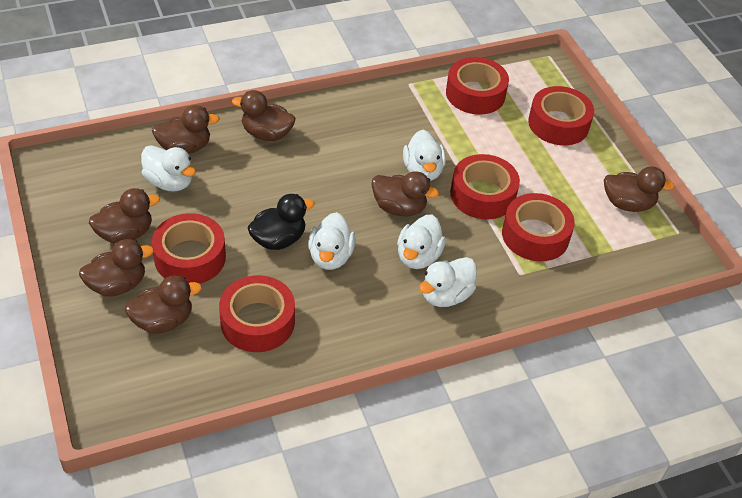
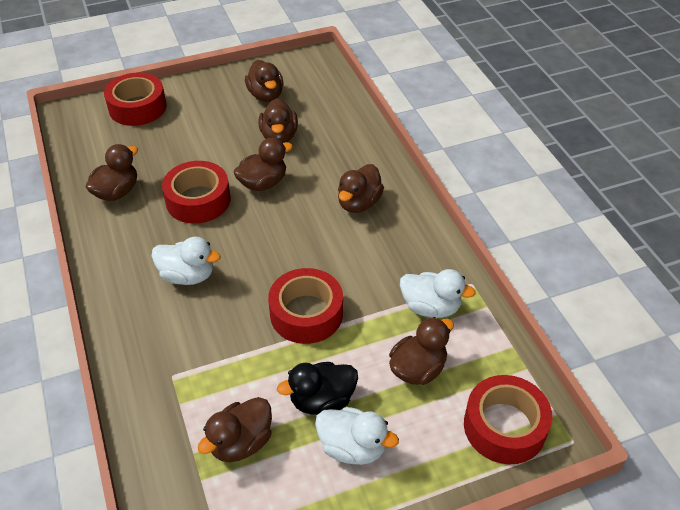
red tape: [152,213,226,284] [219,275,295,352] [446,57,509,115] [450,154,520,220] [502,193,575,261] [528,86,594,145] = 6 -> [104,73,166,126] [162,161,231,224] [268,268,343,344] [464,375,552,464] = 4
white duck: [141,145,196,192] [308,212,356,270] [397,215,446,269] [403,130,446,181] [419,257,477,307] = 5 -> [151,237,221,285] [315,407,399,465] [400,269,476,318] = 3

